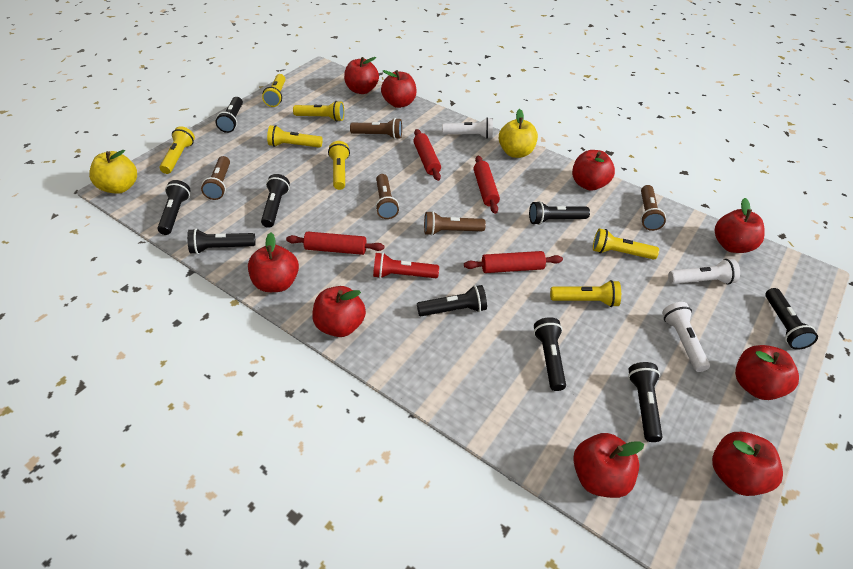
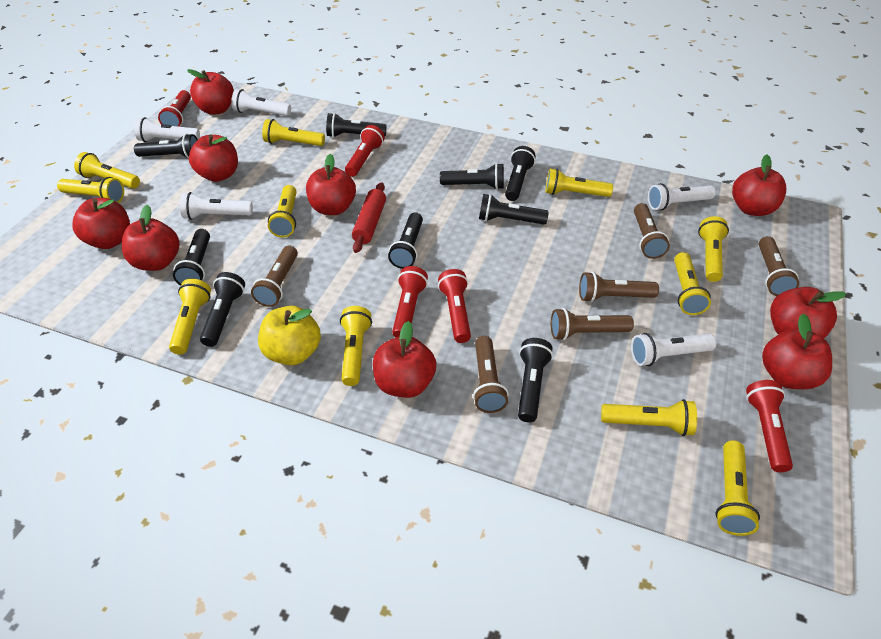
brown flashlight: [201,156,230,200] [350,118,402,139] [375,174,399,219] [424,211,486,236] [641,185,666,231] = 5 -> [251,246,298,307] [473,336,509,413] [551,308,634,340] [579,272,659,302] [634,203,670,259] [759,236,799,296] = 6
red flashlight: [373,252,439,279] = 1 -> [158,90,191,127] [345,125,385,177] [392,266,428,338] [438,269,471,343] [746,380,793,472] = 5
red rolling pin: [286,232,384,255] [413,129,441,181] [464,251,563,273] [474,156,500,214] = 4 -> [352,182,386,253] = 1
white flashlight: [442,118,493,139] [662,302,710,372] [668,259,740,285] = 3 -> [134,117,200,142] [180,192,253,220] [231,89,291,116] [631,333,716,366] [648,183,716,211] = 5
yellow apple: [89,150,137,194] [499,109,538,158] = 2 -> [258,306,321,365] = 1
yellow flashlight: [160,126,195,174] [262,74,286,107] [267,125,323,148] [293,101,344,122] [328,141,350,190] [550,280,621,307] [593,228,659,259] = 7 -> [57,177,124,203] [74,152,140,189] [169,279,211,355] [262,119,325,146] [268,185,297,238] [340,306,372,386] [545,169,613,197] [601,399,697,436] [674,252,711,315] [698,216,729,282] [716,440,760,536] = 11

